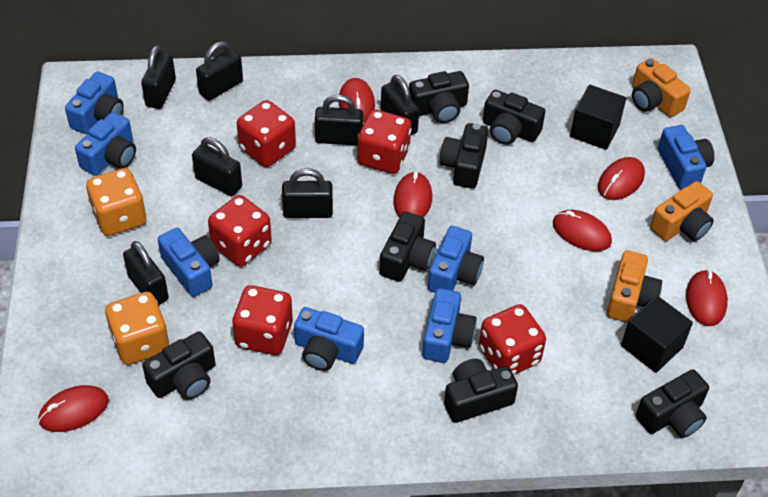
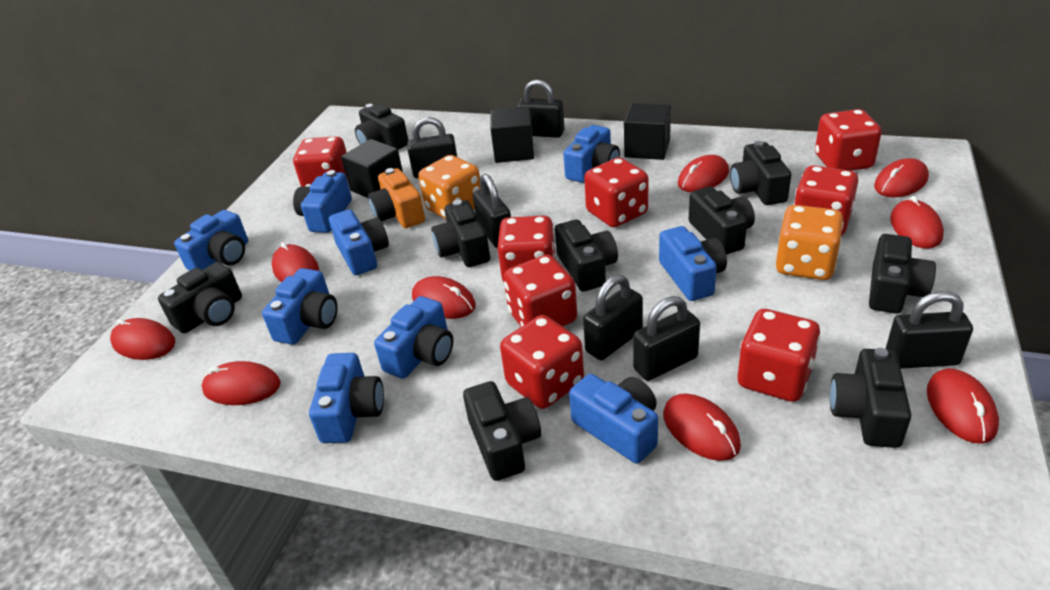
black camera: [142,331,215,400] [379,212,436,282] [409,71,469,123] [440,123,488,189] [444,359,518,423] [483,90,545,145] [636,369,709,438] = 7 -> [158,262,242,334] [355,104,408,150] [431,200,490,267] [463,381,541,481] [555,219,618,292] [689,187,755,255] [730,141,791,205] [830,348,911,448] [869,234,936,314] = 9
black cube: [570,85,626,150] [621,296,693,373] = 2 -> [341,139,403,198] [490,106,534,163] [624,103,671,160] = 3
black padlock: [123,241,169,305] [141,45,176,109] [192,137,242,196] [196,41,243,101] [282,168,333,218] [315,95,363,146] [381,75,419,135] = 7 -> [407,117,457,178] [473,174,511,248] [517,79,565,138] [583,275,643,360] [633,296,700,381] [886,291,973,369] = 6
blue camera: [65,72,124,134] [75,112,136,176] [158,228,220,297] [294,307,364,371] [422,288,477,363] [428,226,484,293] [658,125,714,190] = 7 -> [174,210,248,271] [262,268,338,345] [293,170,352,233] [309,353,384,443] [329,209,389,275] [374,296,453,379] [563,125,620,183] [569,374,658,464] [659,226,727,301] = 9
orange camera: [607,250,662,322] [632,58,691,117] [650,181,714,241] = 3 -> [368,168,425,228] = 1
red dice: [208,195,272,267] [232,285,293,355] [237,100,296,167] [357,110,411,174] [479,304,546,375] = 5 -> [293,136,347,187] [497,216,556,282] [500,315,584,409] [504,255,577,327] [584,157,648,228] [738,309,820,402] [794,165,858,236] [815,109,882,171] = 8
red mouse: [38,385,109,432] [339,78,375,123] [393,172,432,218] [553,210,612,251] [598,157,645,200] [686,269,728,326] = 6 -> [110,318,175,360] [202,361,281,405] [272,242,319,282] [412,276,476,319] [663,393,741,461] [678,155,729,192] [874,158,929,197] [890,196,944,249] [927,368,999,444] = 9

